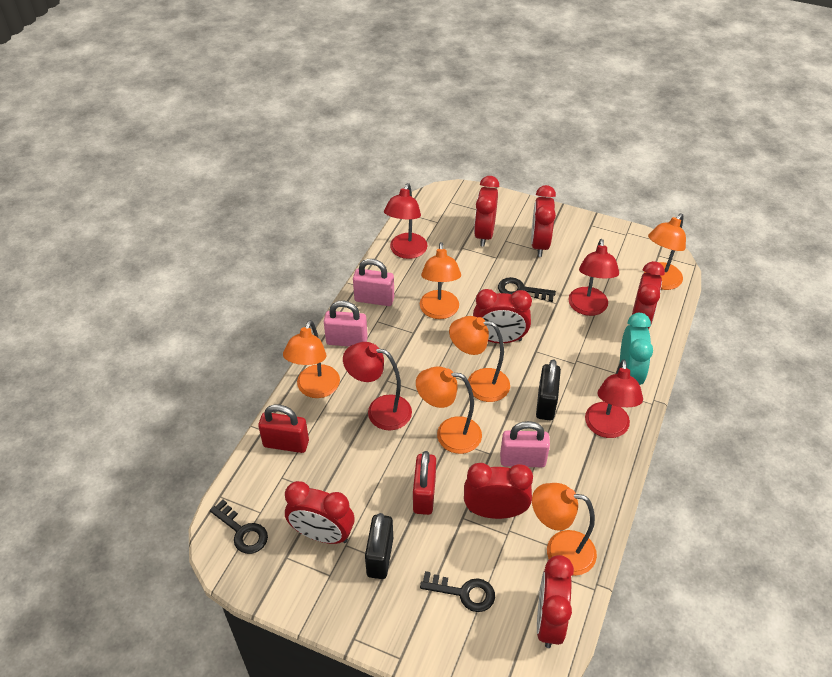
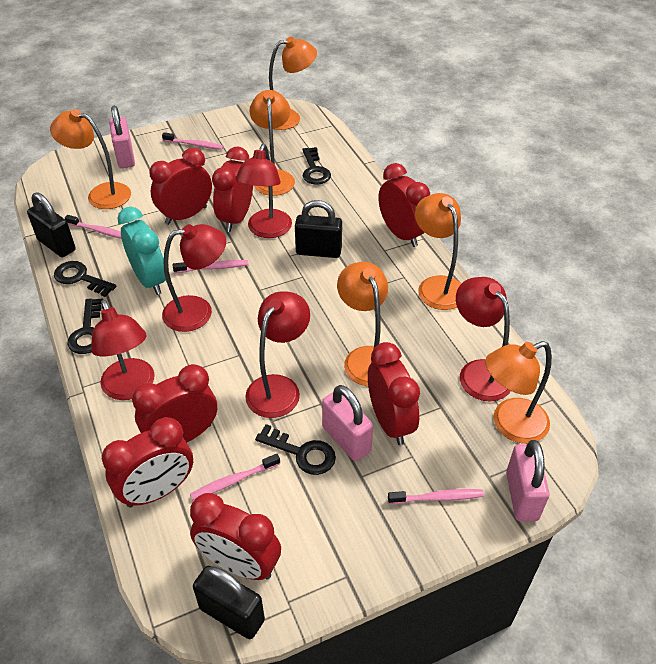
black key: [210,500,268,554] [420,571,495,612] [498,277,556,302] = 3 -> [54,261,116,297] [67,298,103,354] [255,424,336,475] [302,147,331,185] = 4
black padlock: [365,513,393,579] [536,359,561,420] = 2 -> [27,192,75,257] [193,566,265,639] [295,200,342,258] = 3
pink toothbrush: none = 0 -> [65,215,122,239] [162,132,223,150] [173,260,249,273] [190,454,280,501] [388,489,484,504] = 5
red lamp: [343,342,412,430] [384,183,428,259] [568,239,619,316] [585,360,643,438] = 4 -> [91,300,155,400] [162,224,226,332] [235,144,292,238] [245,291,310,418] [456,277,511,401] = 5
red padlock: [258,404,309,453] [413,451,436,515] = 2 -> none = 0

